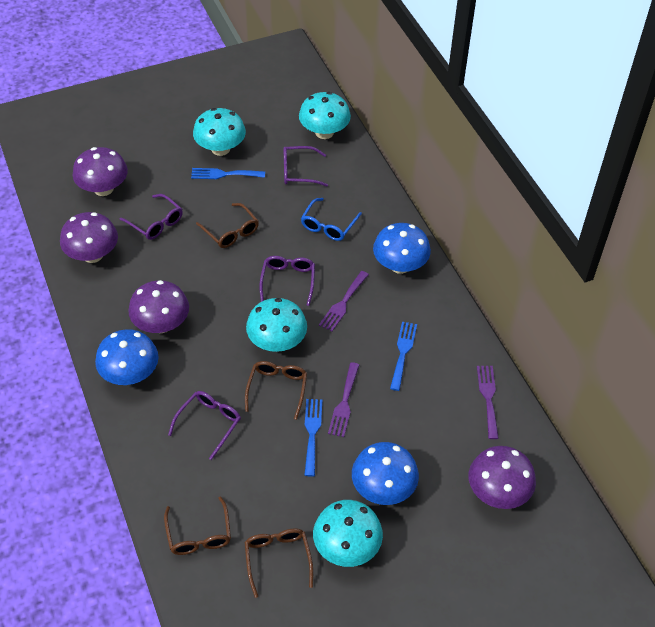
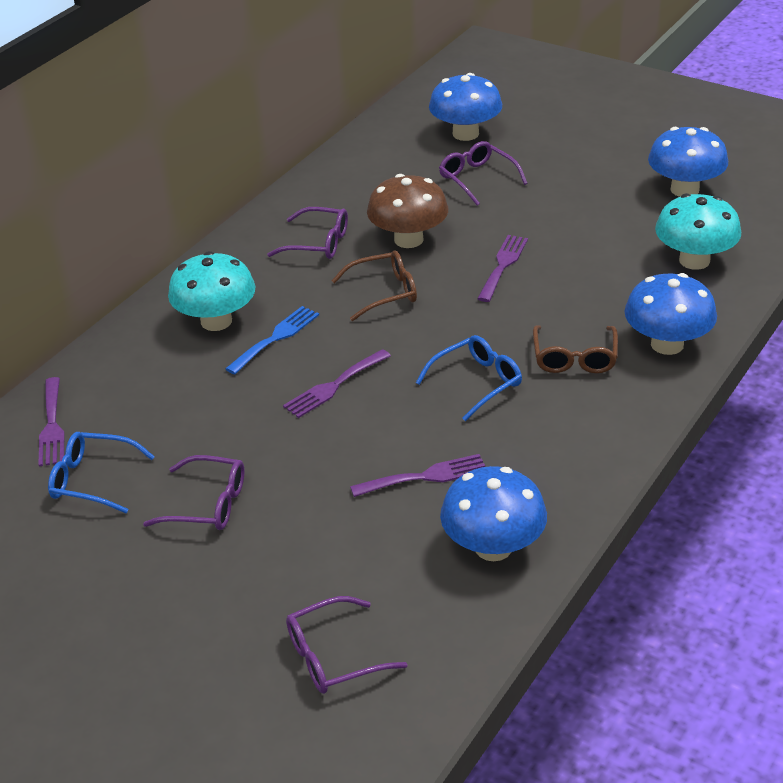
blue fork: [191,168,265,179] [304,399,322,477] [390,322,417,391] = 3 -> [225,306,319,374] = 1
blue glasses: [301,198,362,241] = 1 -> [48,432,155,513] [416,335,522,421] = 2
blue mushroom: [95,329,159,385] [352,442,419,505] [373,223,431,274] = 3 -> [429,73,502,141] [440,466,547,561] [625,273,717,355] [648,127,728,197] = 4
brown glasses: [164,496,231,555] [196,203,259,248] [245,361,307,420] [245,528,313,598] = 4 -> [332,250,417,321] [533,325,618,373] = 2
brown mushroom: none = 0 -> [367,174,448,248] = 1
purple fork: [319,271,369,332] [328,362,359,437] [477,366,499,439] = 3 -> [38,377,65,467] [283,349,391,418] [350,454,485,497] [477,235,528,302] = 4
purple mushroom: [60,212,118,263] [73,147,128,196] [128,280,189,333] [469,446,536,509] = 4 -> none = 0
turquoise mushroom: [193,108,246,156] [246,298,307,352] [299,92,351,139] [313,500,383,567] = 4 -> [168,251,255,331] [655,193,741,270] = 2

